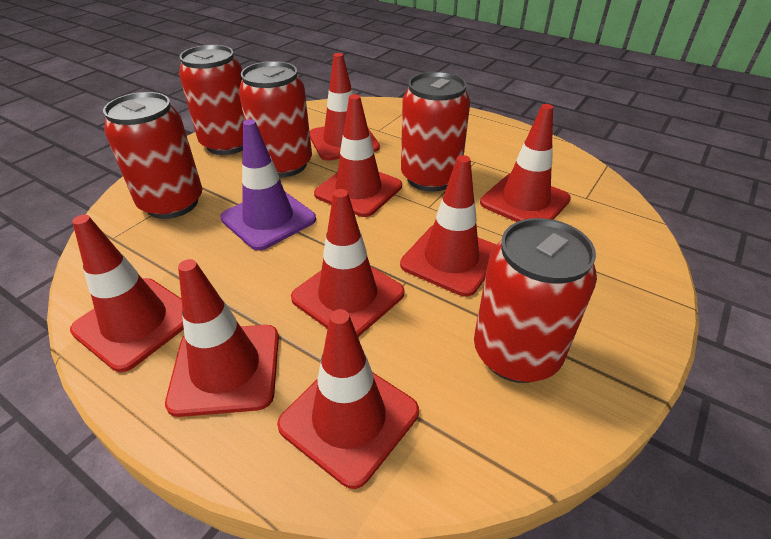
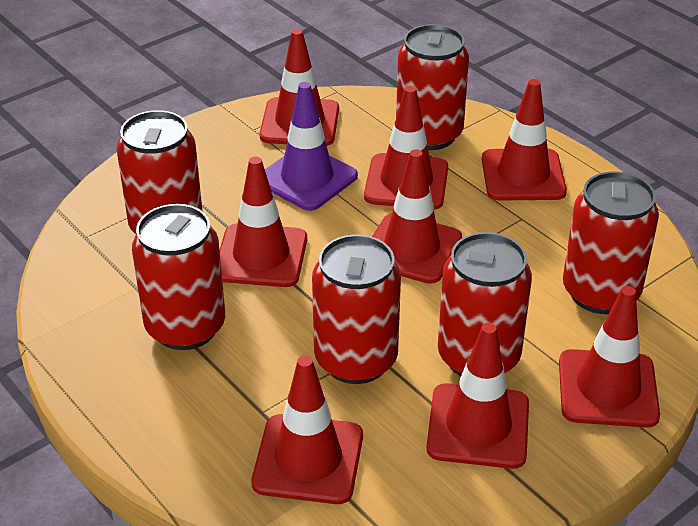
red can: [103,92,202,219] [179,45,245,155] [239,61,312,178] [401,72,470,192] [474,218,597,383] = 5 -> [116,110,202,234] [132,204,225,350] [312,235,401,384] [396,24,469,150] [438,232,532,376] [563,171,659,314] = 6

